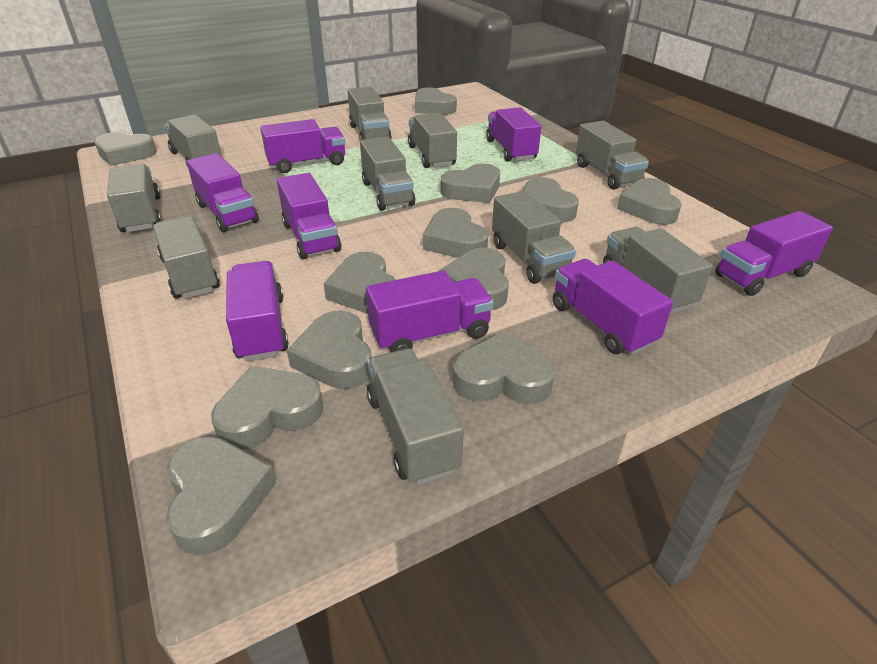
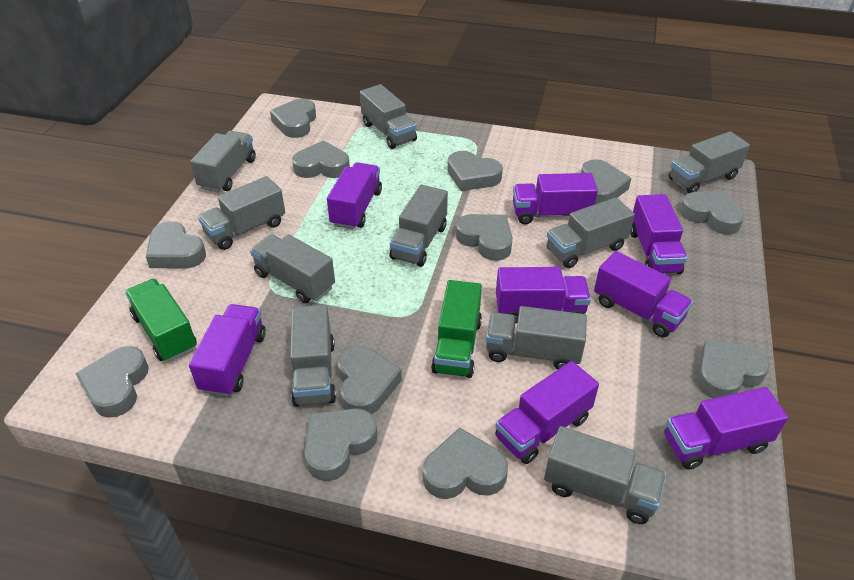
green truck: none = 0 -> [125,279,197,362] [431,280,482,378] = 2

